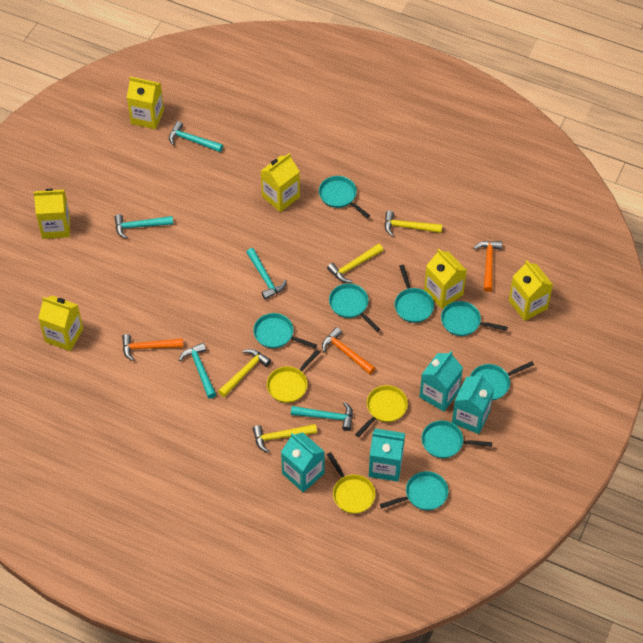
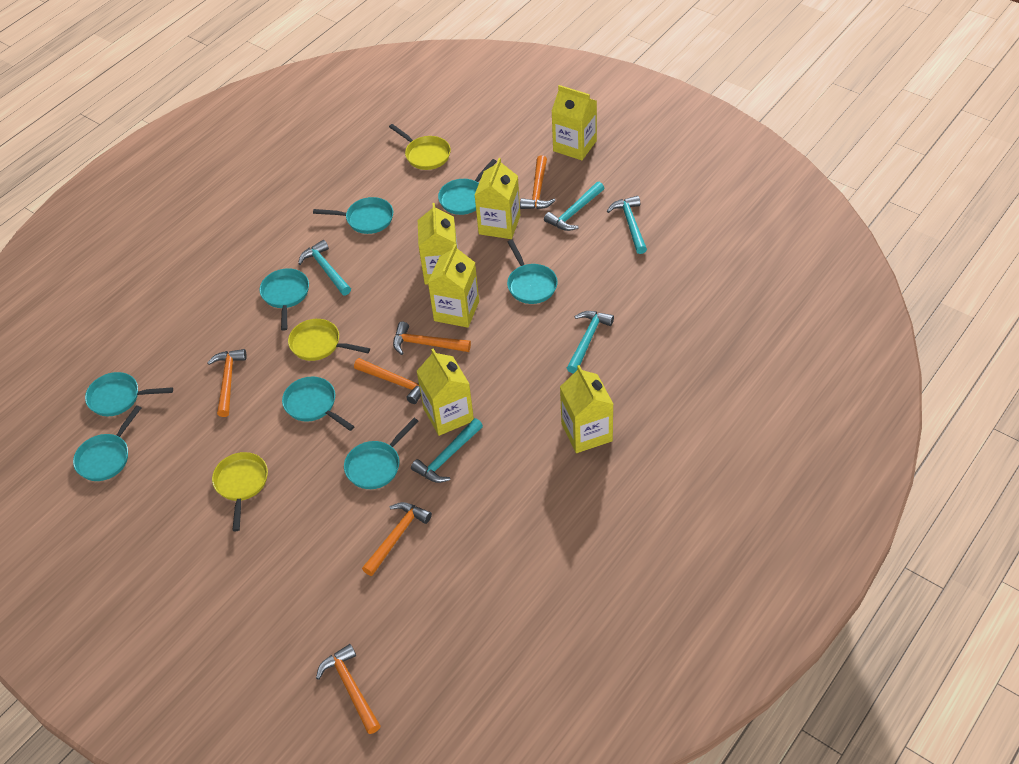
orange hammer: [122,334,183,361] [322,327,375,374] [473,241,502,292] = 3 -> [207,349,247,417] [316,644,381,734] [354,358,421,404] [362,502,432,576] [393,322,471,355] [520,155,556,209] = 6
turquoise carton: [281,432,325,492] [369,428,405,482] [419,351,463,412] [452,373,494,434] = 4 -> none = 0
yellow hammer: [218,349,271,397] [253,424,317,453] [327,244,383,283] [385,211,442,236] = 4 -> none = 0

